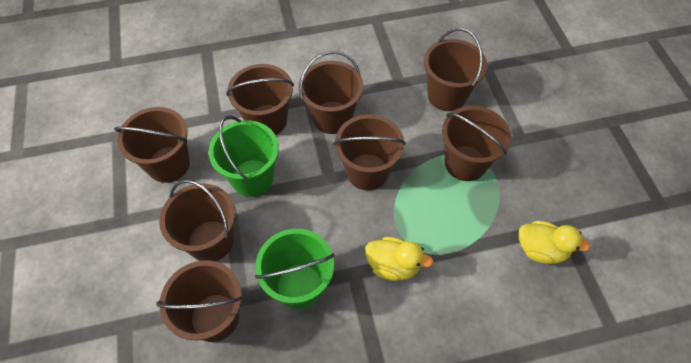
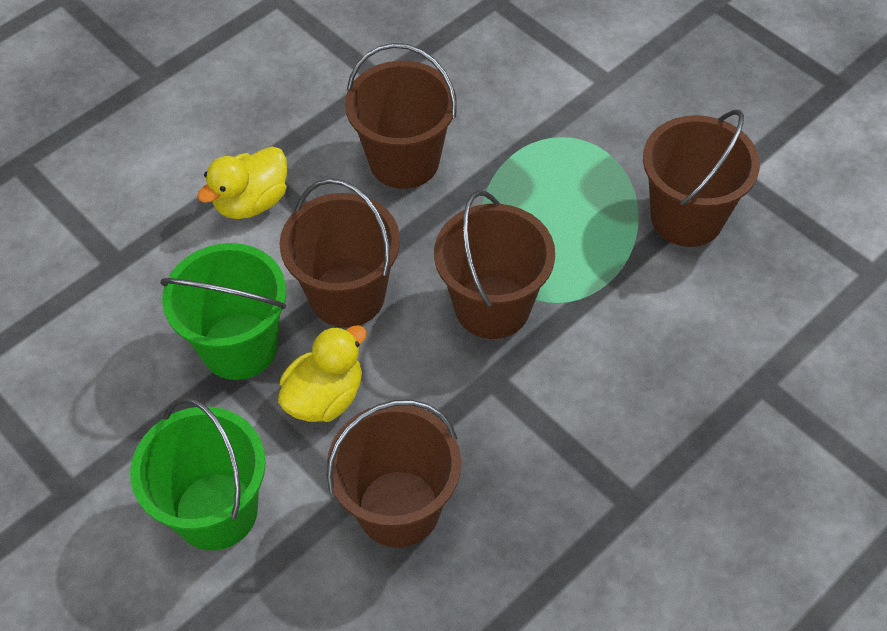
brown bucket: [114,107,190,183] [156,260,243,342] [159,180,235,261] [226,64,294,135] [299,51,364,134] [334,114,405,190] [424,28,487,111] [442,106,511,181] = 8 -> [280,178,400,327] [326,400,461,548] [345,43,457,189] [434,191,555,339] [643,110,760,247] = 5

